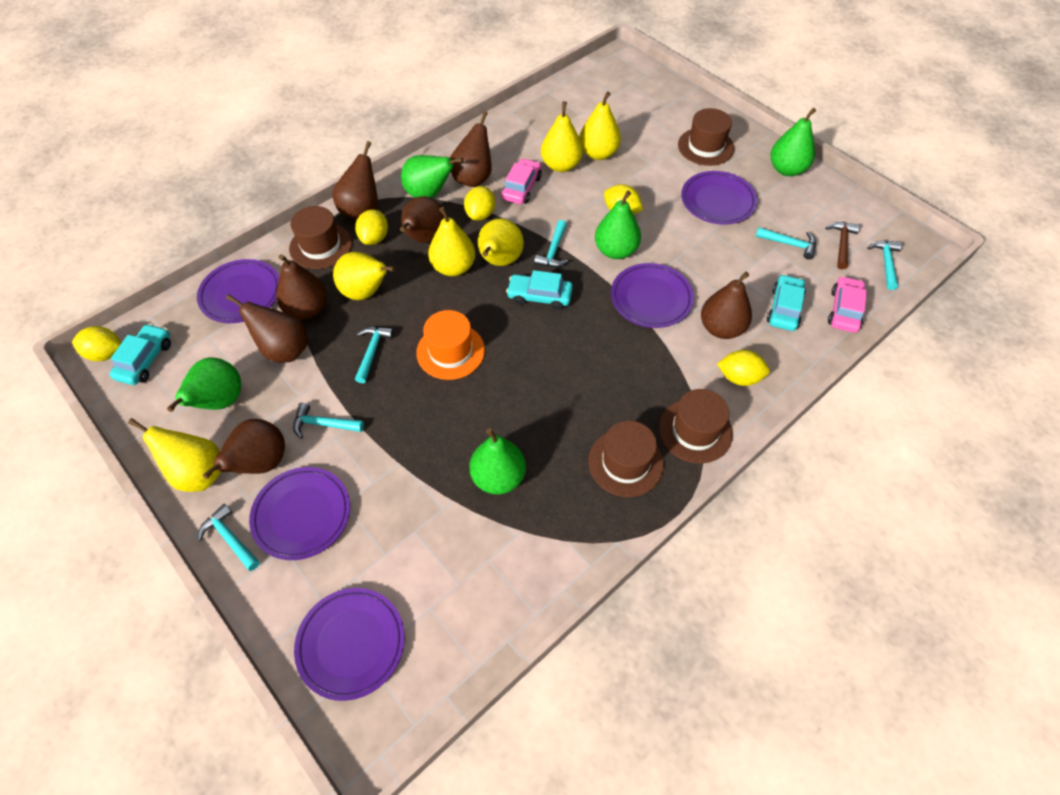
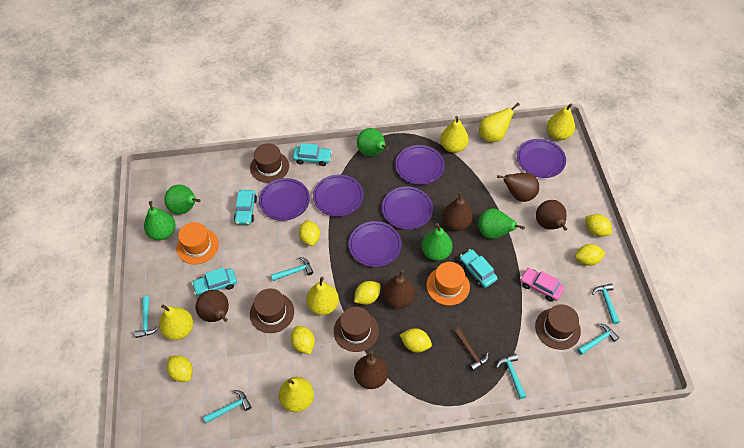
brown pear: [203,419,285,479] [226,294,308,363] [276,254,327,319] [332,141,378,219] [400,196,444,243] [450,111,492,187] [701,272,752,339] = 7 -> [196,290,229,322] [354,351,388,389] [383,270,415,308] [442,192,473,231] [497,173,539,202] [536,200,567,231] = 6
orange hat: [416,310,485,380] = 1 -> [176,222,219,264] [426,262,470,306] = 2
pink car: [501,158,542,204] [828,276,867,333] = 2 -> [520,268,565,301] = 1
purple plate: [197,259,279,323] [249,467,350,560] [294,588,405,701] [611,263,694,328] [681,171,757,225] = 5 -> [259,178,310,221] [313,174,364,217] [349,221,402,267] [382,187,433,230] [395,145,445,185] [517,139,566,178] = 6
turquoise car: [110,324,171,385] [506,270,573,310] [767,274,806,331] = 3 -> [192,267,237,297] [234,190,257,225] [293,143,332,166] [460,249,498,288] = 4
yellow lemon: [72,326,121,361] [355,209,388,245] [464,186,495,221] [604,184,643,214] [717,350,770,386] = 5 -> [167,355,193,382] [291,326,315,354] [299,220,320,246] [354,281,381,305] [400,328,432,352] [575,244,605,266] [585,214,612,237] = 7

